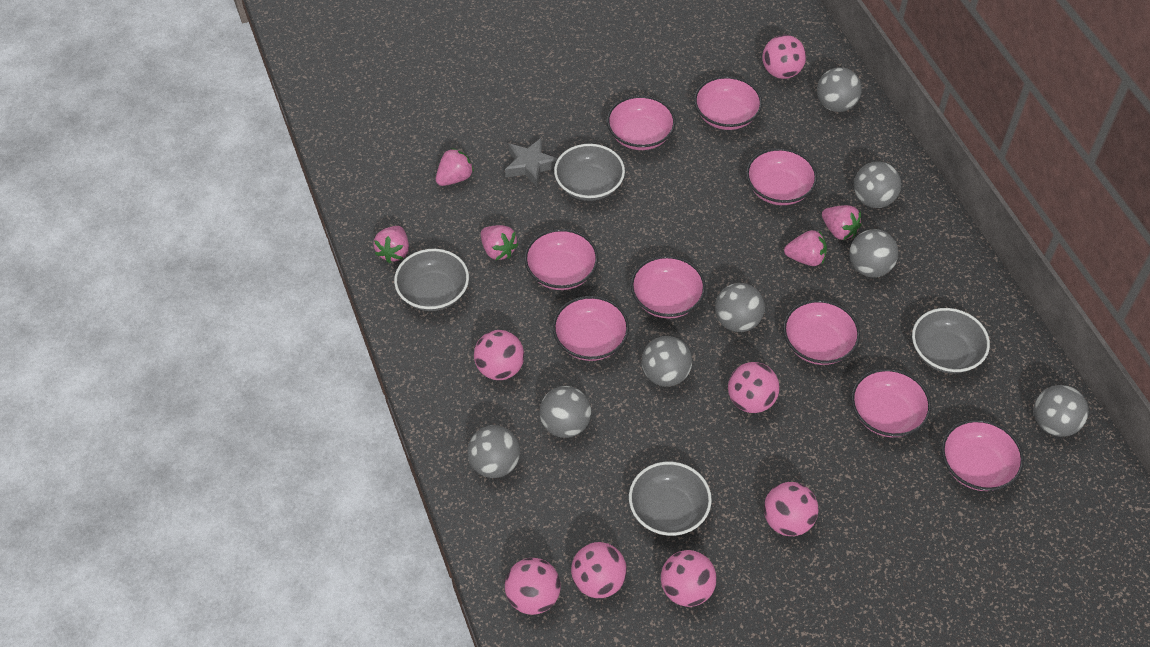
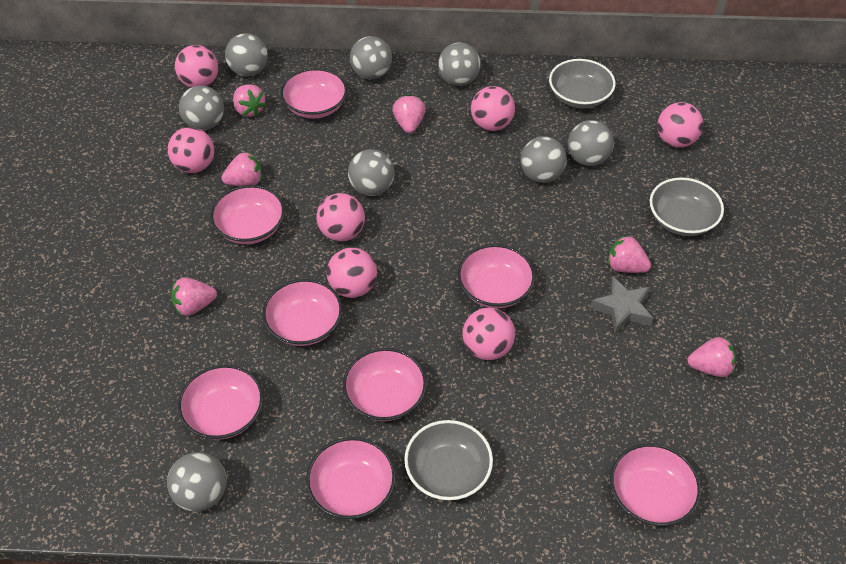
grey bowl: [394,249,469,311] [554,144,625,201] [629,462,712,536] [912,308,990,374] = 4 -> [404,420,493,500] [549,59,616,108] [650,178,724,236] = 3
pink bowl: [524,229,598,290] [553,296,629,361] [607,96,676,150] [631,256,706,319] [694,76,762,130] [746,148,817,205] [783,300,860,365] [851,368,931,437] [942,419,1024,491] = 9 -> [178,365,263,440] [210,185,285,244] [262,279,342,346] [280,68,347,119] [306,437,396,519] [343,348,427,421] [458,244,535,308] [610,443,701,526] = 8
pink strawberry: [373,226,409,263] [436,148,474,186] [481,225,519,260] [784,230,827,266] [822,205,862,240] = 5 -> [171,277,217,316] [222,152,262,186] [233,84,266,117] [392,94,426,134] [608,235,651,273] [687,337,736,377] = 6

